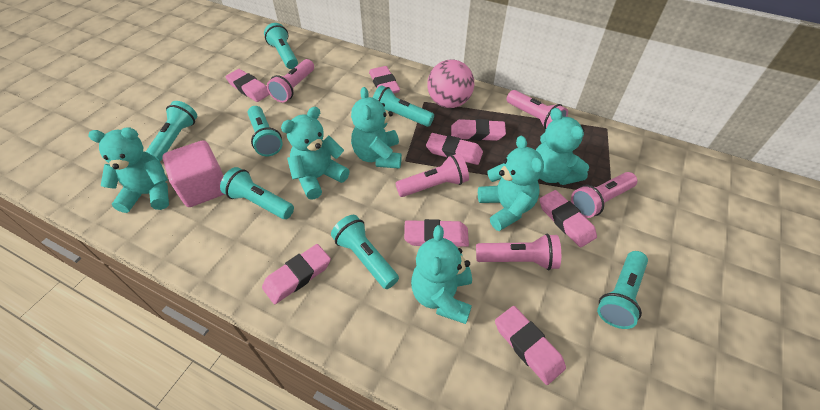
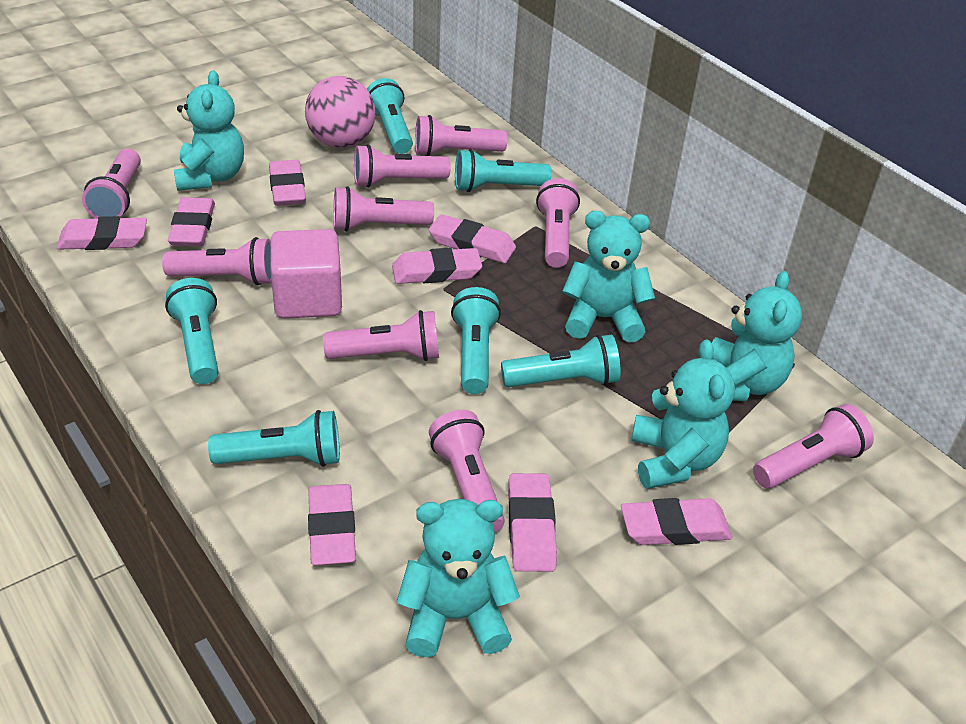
pink flashlight: [267,59,314,102] [395,153,469,197] [476,234,561,270] [507,90,568,130] [571,172,637,218] = 5 -> [82,149,141,219] [162,237,272,285] [323,310,439,361] [333,186,434,232] [354,144,451,188] [415,115,508,156] [429,410,504,533] [536,178,580,268] [753,404,874,489] = 9
turquoise flashlight: [146,101,197,162] [220,167,294,219] [248,106,283,156] [264,23,298,69] [331,215,399,289] [373,85,434,127] [597,251,648,329] = 7 -> [165,278,218,384] [208,410,340,467] [367,78,413,154] [451,287,501,394] [455,149,551,192] [501,334,621,387] = 6
turquoise teddy bear: [88,127,169,213] [281,107,349,199] [351,87,402,169] [411,225,472,324] [478,136,544,231] [536,108,589,185] = 6 -> [174,71,244,191] [397,499,520,657] [562,211,655,343] [631,340,735,489] [712,271,802,401] = 5

